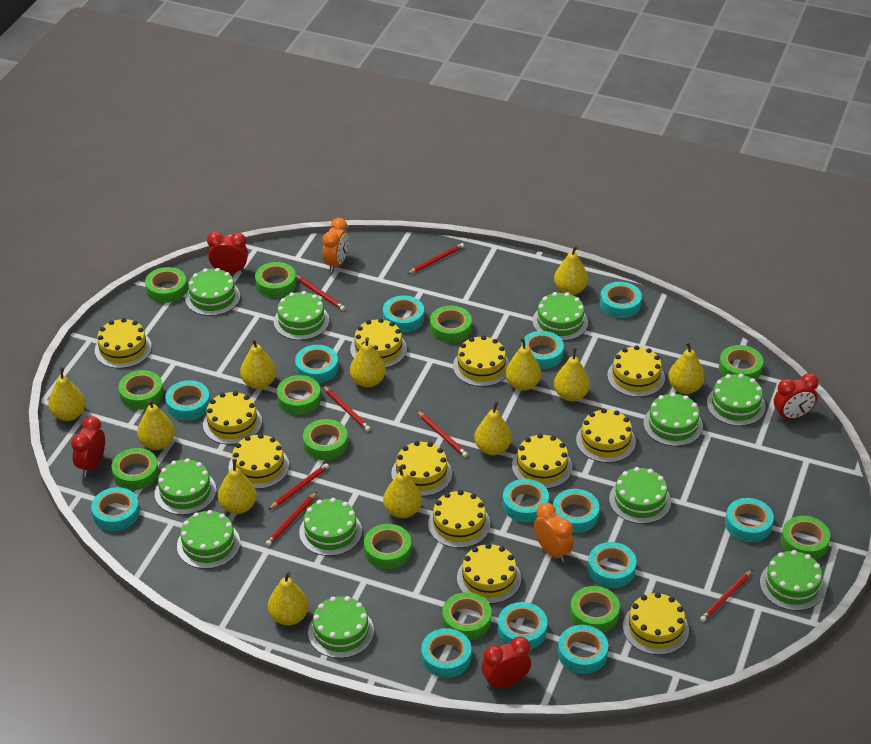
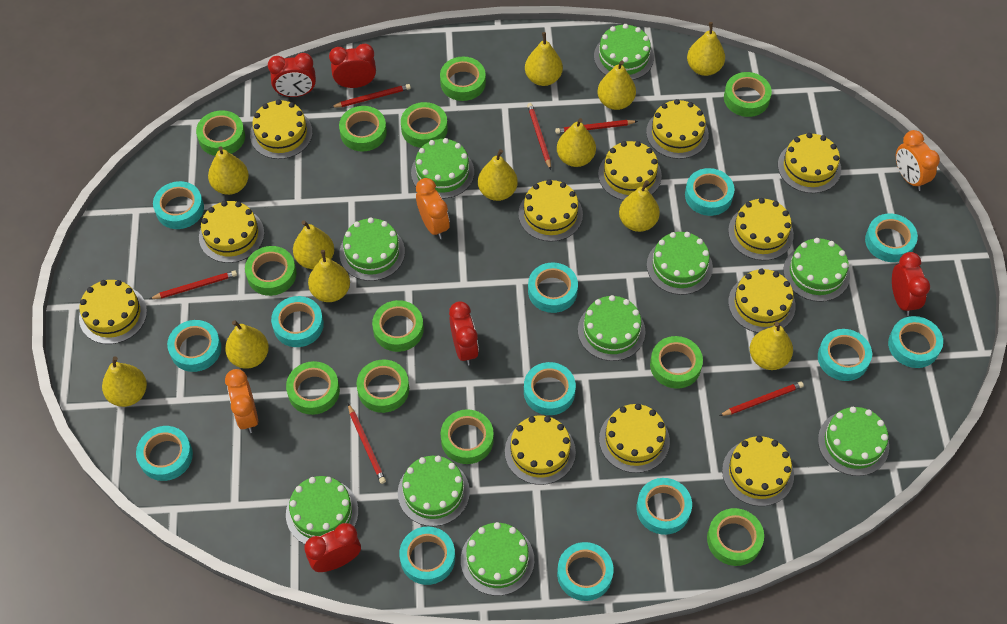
green cake: [155,458,216,515] [177,510,240,569] [185,268,240,316] [274,291,329,340] [299,498,362,556] [308,596,374,658] [532,292,588,341] [609,467,671,524] [643,393,703,446] [707,374,766,426] [760,550,825,611] = 11 -> [286,476,358,544] [339,218,405,281] [398,456,470,526] [411,138,474,199] [461,522,534,596] [578,295,645,361] [594,24,654,80] [647,232,713,295] [783,238,850,302] [818,407,889,476] = 10
orange clock: [323,218,349,272] [534,503,574,563] = 2 -> [225,369,258,433] [416,178,450,239] [896,130,940,191] = 3
red clock: [71,416,105,477] [207,232,248,273] [482,636,531,689] [774,373,819,420] = 4 -> [268,53,316,97] [304,523,361,572] [329,44,376,88] [449,301,479,365] [892,252,930,316] = 5
red pencil: [265,492,317,546] [268,463,329,510] [296,275,345,311] [323,386,371,431] [407,243,464,274] [417,411,468,457] [700,570,752,622] = 7 -> [150,270,237,299] [332,84,411,108] [348,404,386,484] [527,103,551,170] [555,120,638,134] [719,381,804,416] = 6

